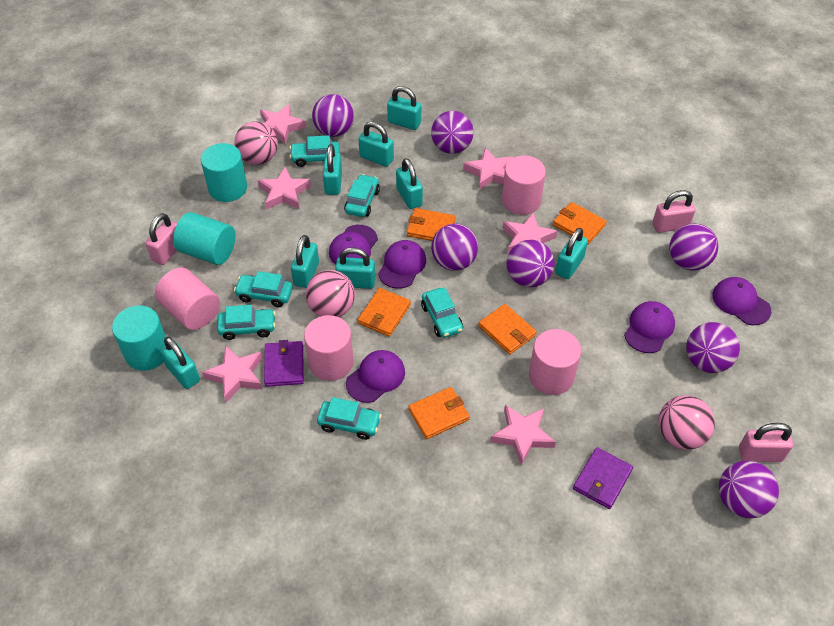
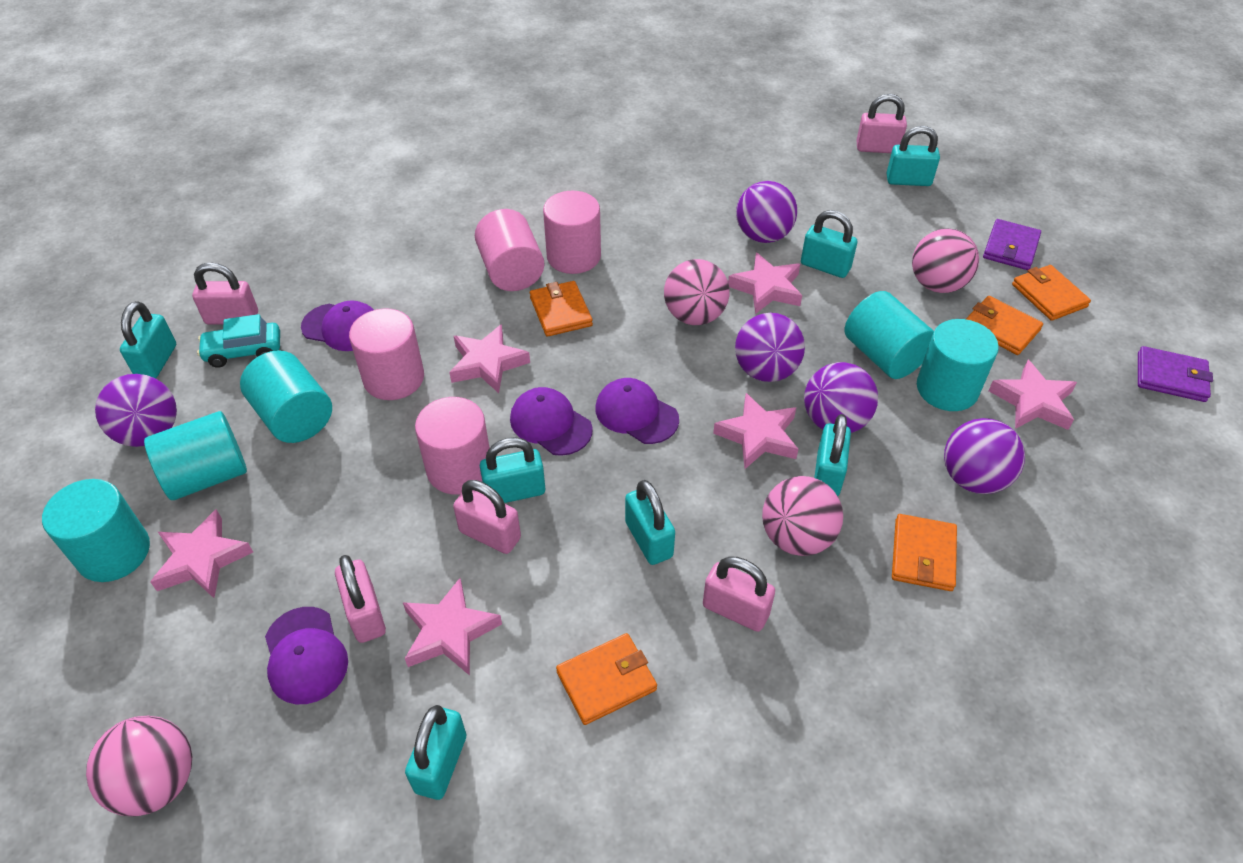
pink ball: [234,121,278,165] [306,270,355,317] [658,395,715,450] = 3 -> [86,716,192,817] [664,259,730,325] [762,476,843,556] [912,228,979,293] = 4
pink padlock: [146,213,177,265] [652,190,695,233] [739,423,793,462] = 3 -> [192,262,258,325] [335,555,386,643] [453,480,521,554] [703,556,775,632] [856,94,907,153] = 5
purple ball: [312,94,354,137] [431,111,474,154] [431,224,478,271] [507,240,554,287] [669,223,719,271] [686,322,740,373] [719,461,779,518] = 7 -> [95,374,177,447] [735,313,805,382] [736,181,797,243] [804,362,878,433] [944,418,1025,494] = 5
purple cap: [329,225,378,265] [346,350,405,403] [378,240,426,289] [624,301,675,353] [712,277,771,325] = 5 -> [265,607,348,704] [301,300,374,351] [510,387,593,456] [596,378,679,444] = 4
turquoise car: [217,305,275,340] [234,271,293,307] [289,135,340,167] [317,397,382,440] [344,174,380,217] [421,287,463,338] = 6 -> [197,314,280,368] = 1
turquoise cylinder: [112,305,166,371] [173,212,236,265] [201,143,247,202] = 3 -> [42,479,150,582] [144,411,247,500] [240,350,332,443] [845,291,934,379] [917,319,999,411] = 5
turquoise padlock: [160,337,200,389] [291,235,319,288] [323,144,342,195] [335,247,375,289] [358,121,394,167] [387,86,421,130] [396,158,423,209] [555,228,588,279] = 8 -> [120,301,176,378] [405,705,466,800] [480,437,545,503] [625,480,675,565] [801,210,857,278] [814,414,851,496] [887,126,940,186] = 7

